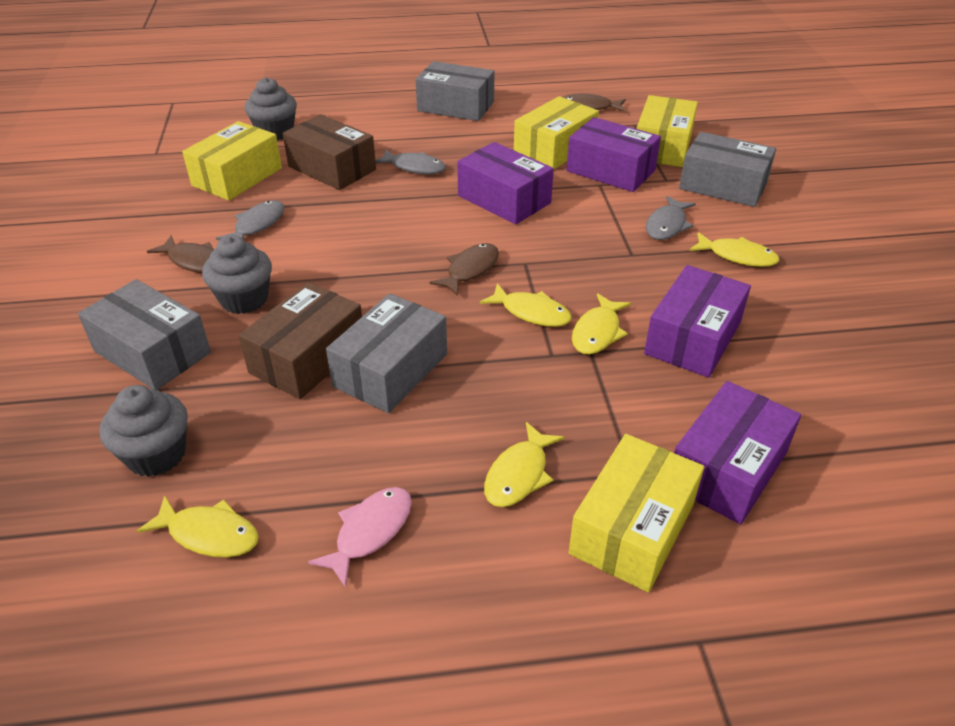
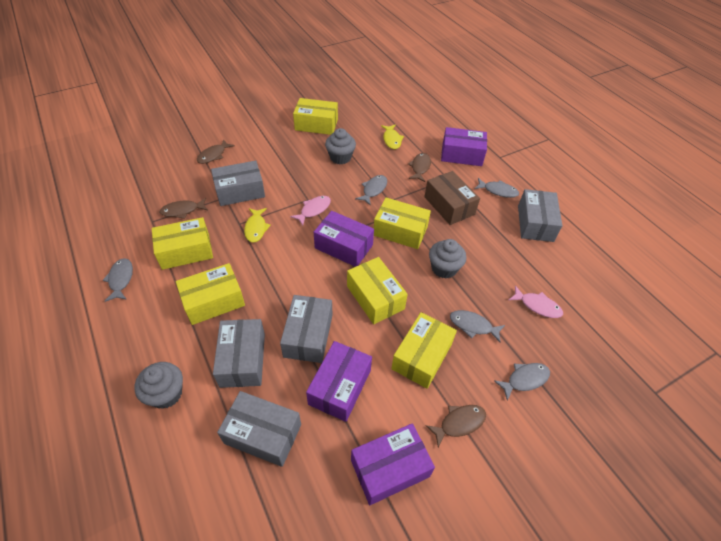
brown box: [238,282,362,399] [283,114,376,190] = 2 -> [424,171,480,225] = 1
brown fish: [147,235,214,273] [429,243,499,296] [563,94,626,112] = 3 -> [160,198,208,219] [197,139,235,164] [408,153,431,182] [426,405,486,448] = 4
grey box: [78,279,211,390] [326,293,447,413] [415,61,494,121] [679,132,776,207] = 4 -> [211,161,265,206] [213,319,265,388] [217,391,301,467] [280,295,333,363] [518,189,562,242] = 5
grey fish: [216,200,285,240] [375,149,446,174] [646,196,696,240] = 3 -> [103,258,133,302] [355,175,387,206] [450,310,505,343] [475,178,519,198] [494,363,550,401] = 5
pink fish: [308,487,412,588] = 1 -> [290,196,331,226] [509,285,563,318] = 2
yellow box: [182,121,282,201] [514,96,599,169] [569,434,704,592] [637,95,698,167] = 4 -> [152,217,213,270] [176,263,245,325] [293,98,338,135] [347,257,408,324] [374,198,431,249] [391,312,457,389] = 6
yellow fish: [137,495,259,558] [480,283,572,327] [484,422,564,507] [572,294,631,355] [689,232,780,267] = 5 -> [244,208,271,243] [381,124,404,149] = 2

